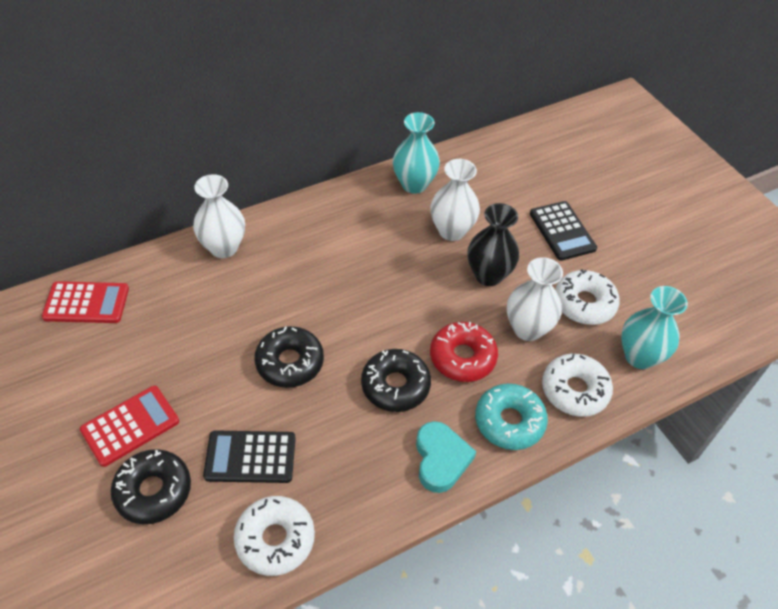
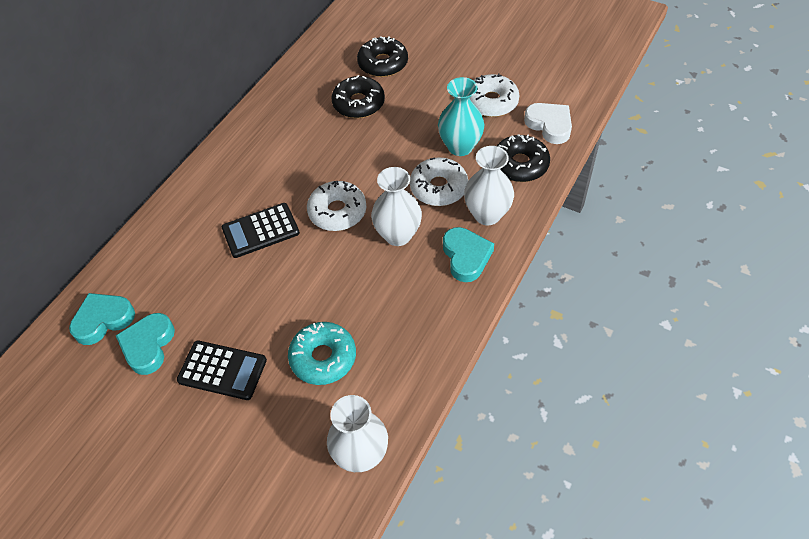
black vase: [468,203,519,286] = 1 -> none = 0
red calculator: [42,281,129,323] [80,386,179,467] = 2 -> none = 0
red donut: [430,322,498,382] = 1 -> none = 0
turquoise heart: [416,421,476,493] = 1 -> [69,293,135,345] [116,313,175,375] [443,227,494,282] = 3
turquoise vase: [393,112,440,194] [621,286,688,369] = 2 -> [438,77,484,156] = 1
white heart: none = 0 -> [524,103,572,144] = 1

